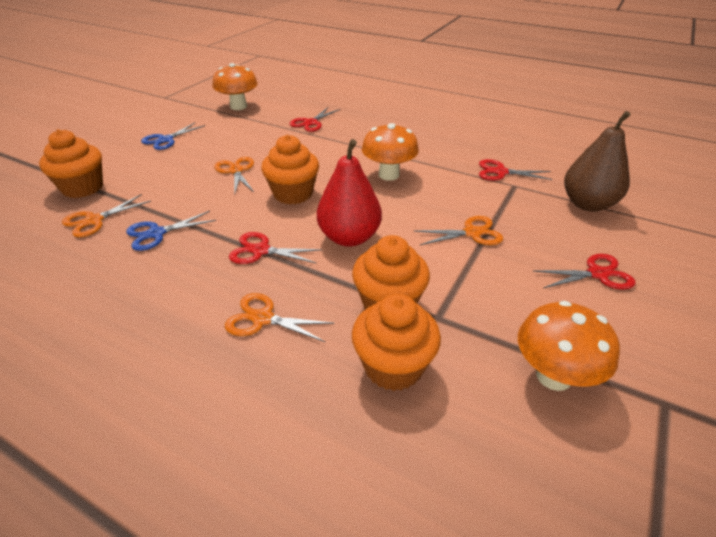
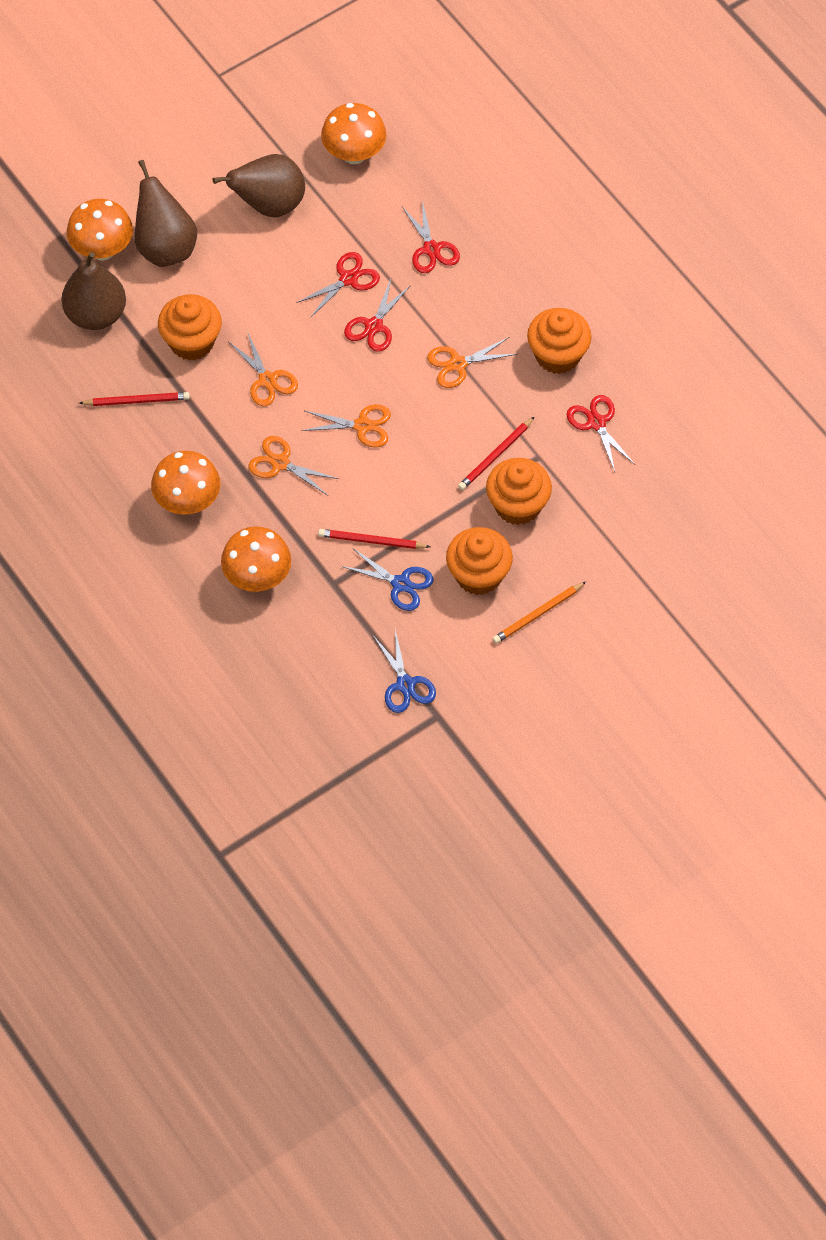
brown pear: [564,111,631,212] = 1 -> [62,252,126,330] [135,160,197,267] [212,154,305,217] = 3
orange mushroom: [212,63,258,110] [362,123,419,181] [518,301,620,391] = 3 -> [67,199,133,260] [151,451,220,515] [221,526,291,592] [321,103,387,164] = 4
orange pencil: none = 0 -> [492,582,586,644] = 1
red pear: [317,139,382,247] = 1 -> none = 0
red pencil: none = 0 -> [79,392,190,406] [318,529,431,549] [458,417,534,490] = 3

